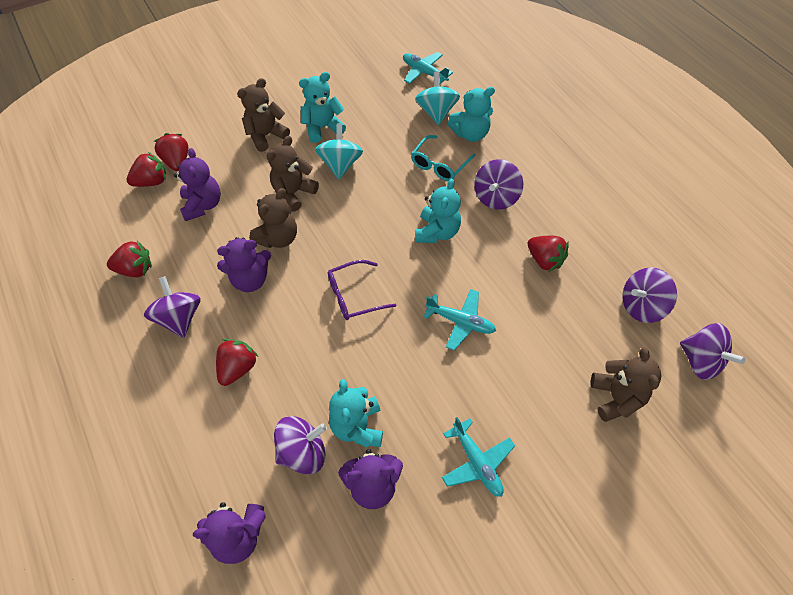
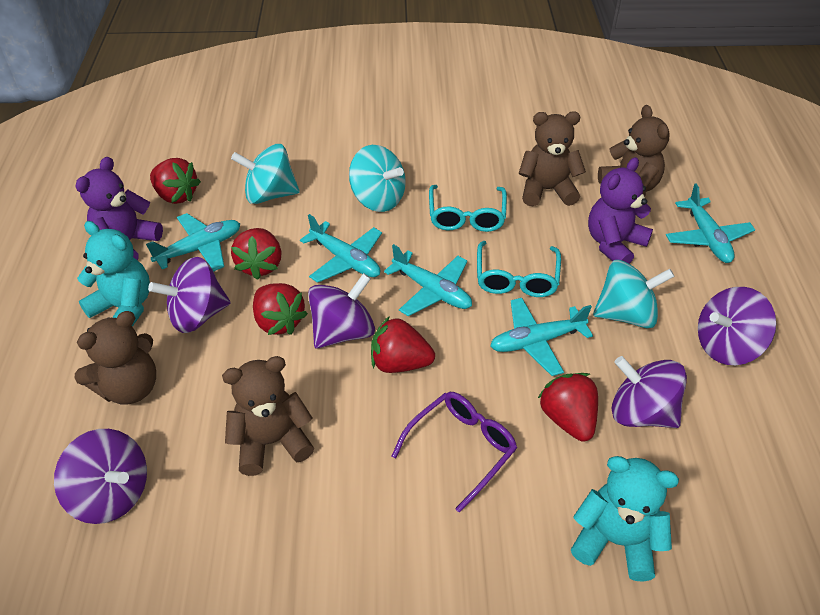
purple teddy bear: [174,148,221,221] [193,502,266,564] [217,237,271,292] [338,449,403,509] = 4 -> [75,157,163,260] [588,157,653,264] = 2
turquoise glasses: [411,135,476,181] = 1 -> [429,185,507,232] [477,241,561,297] = 2
turquoise plane: [403,52,453,84] [423,289,496,350] [442,417,515,497] = 3 -> [146,213,241,271] [300,214,382,283] [384,244,472,316] [490,298,593,376] [666,184,755,263] = 5
turquoise spinning top: [315,123,363,179] [415,72,460,125] = 2 -> [231,144,300,204] [349,145,406,212] [593,260,675,328] = 3
turquoise teddy bear: [299,72,346,143] [329,379,383,447] [415,178,461,243] [448,87,495,142] = 4 -> [77,221,150,327] [571,456,679,582] = 2

